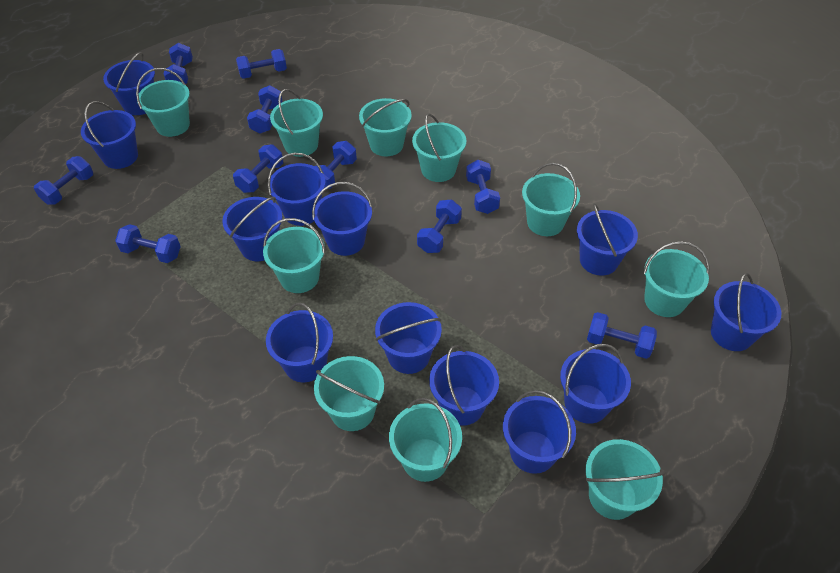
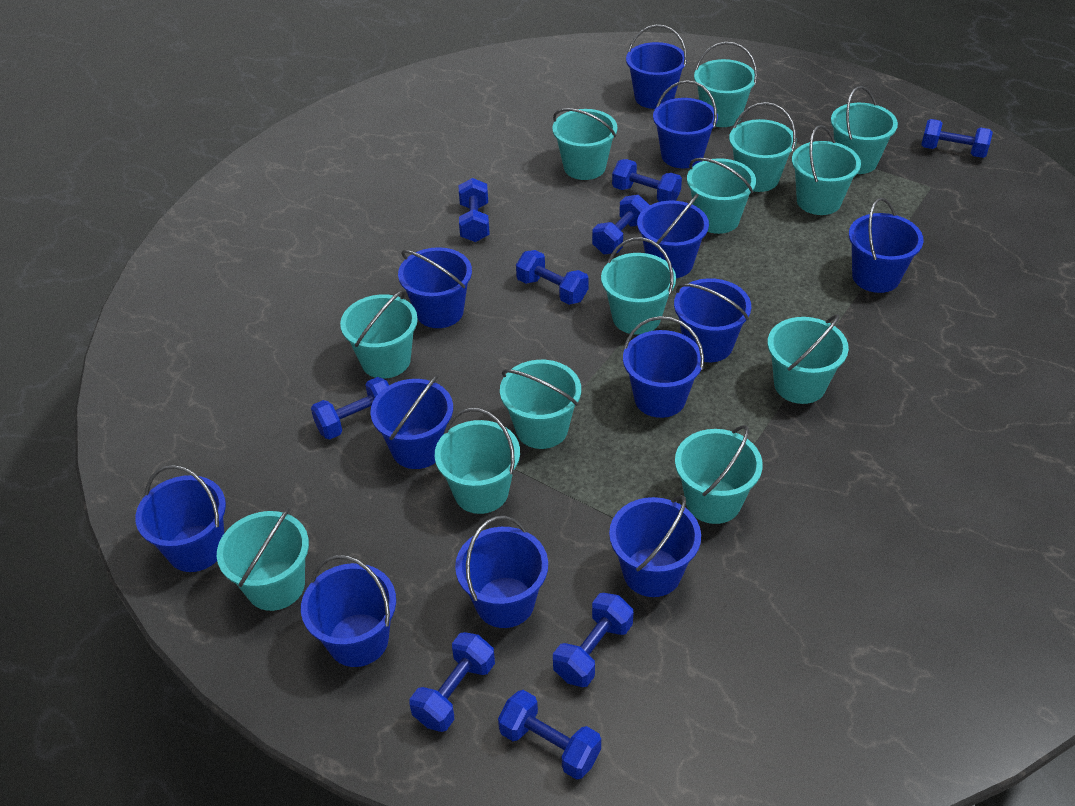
blue dumbbell: [34,156,93,205] [115,224,181,263] [164,43,193,84] [233,144,283,193] [236,49,287,79] [247,85,282,134] [314,141,357,189] [417,200,462,253] [466,160,500,214] [587,312,657,359] = 10 -> [311,377,389,439] [409,632,495,732] [459,178,490,242] [498,690,601,780] [516,250,589,305] [553,593,633,687] [592,195,649,254] [612,159,682,202] [921,119,993,158] = 9
turquoise bucket: [136,68,190,137] [263,218,325,293] [270,89,323,157] [314,356,384,431] [359,98,412,156] [389,398,462,482] [412,113,466,182] [522,163,580,236] [585,439,665,520] [643,241,709,317] = 10 -> [217,507,309,611] [340,290,418,379] [435,408,520,514] [500,360,581,449] [552,108,617,180] [601,237,676,335] [675,425,763,524] [687,158,756,234] [694,42,757,127] [729,102,796,192] [768,314,849,404] [792,125,861,215] [831,86,898,174] = 13

